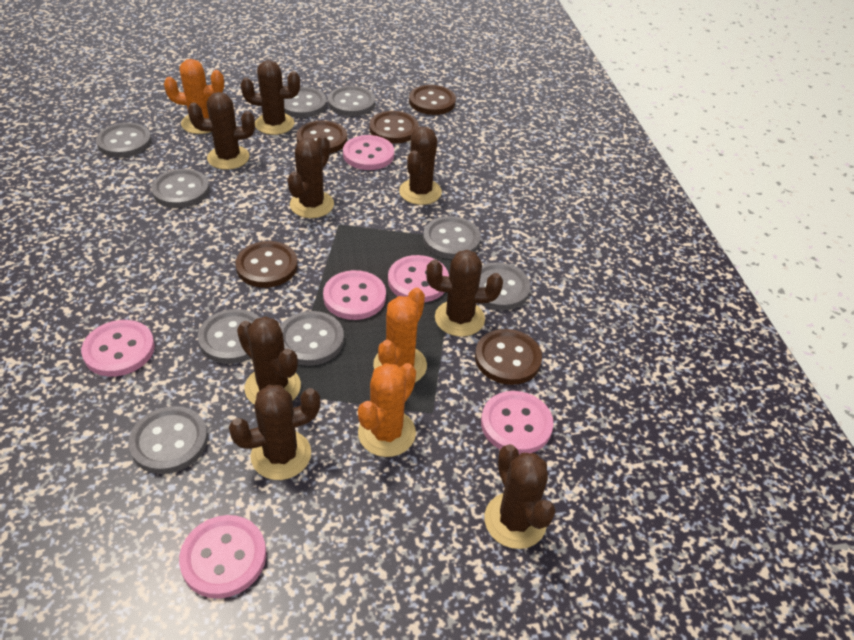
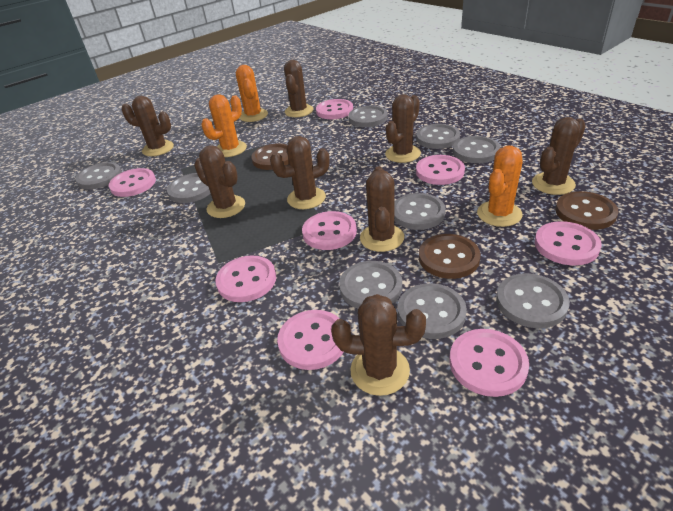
brown button: [235,241,298,288] [296,120,347,153] [369,111,419,143] [409,85,456,115] [475,329,542,385] = 5 -> [251,144,289,170] [419,234,481,279] [555,191,619,230] = 3
pink button: [81,320,155,377] [179,515,266,599] [323,270,386,320] [343,135,394,170] [388,255,449,302] [481,391,553,455] = 6 -> [109,168,156,197] [215,256,276,302] [277,310,343,370] [302,211,357,250] [316,99,353,119] [416,155,465,185] [450,329,529,397] [535,221,602,265] = 8

